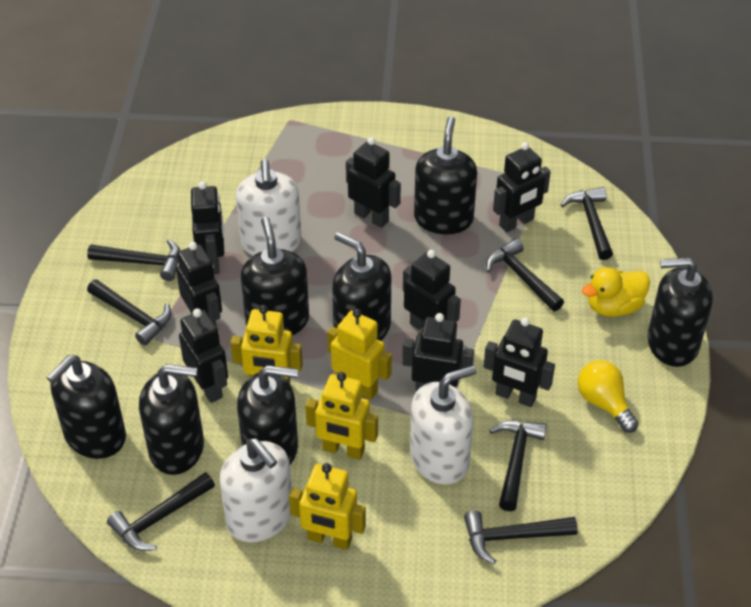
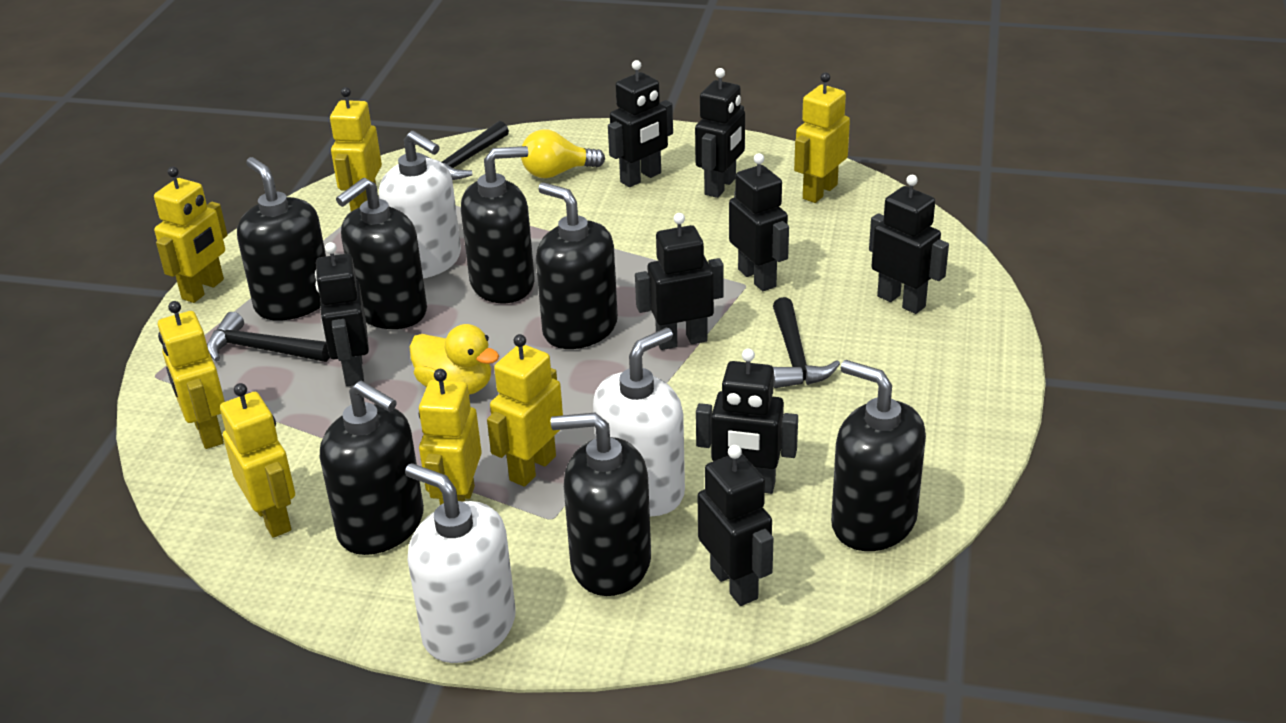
black hammer: [87,239,180,281] [87,279,171,346] [107,472,215,551] [464,511,578,564] [486,238,564,311] [489,420,547,511] [561,187,613,260] = 7 -> [207,312,330,362] [424,121,509,180] [773,297,840,388] = 3
yellow robot: [230,305,303,383] [289,463,366,550] [305,372,378,460] [327,309,392,400] = 4 -> [154,166,227,303] [158,301,225,449] [220,383,295,538] [330,87,382,212] [419,369,482,505] [487,334,563,487] [794,72,850,203] = 7

